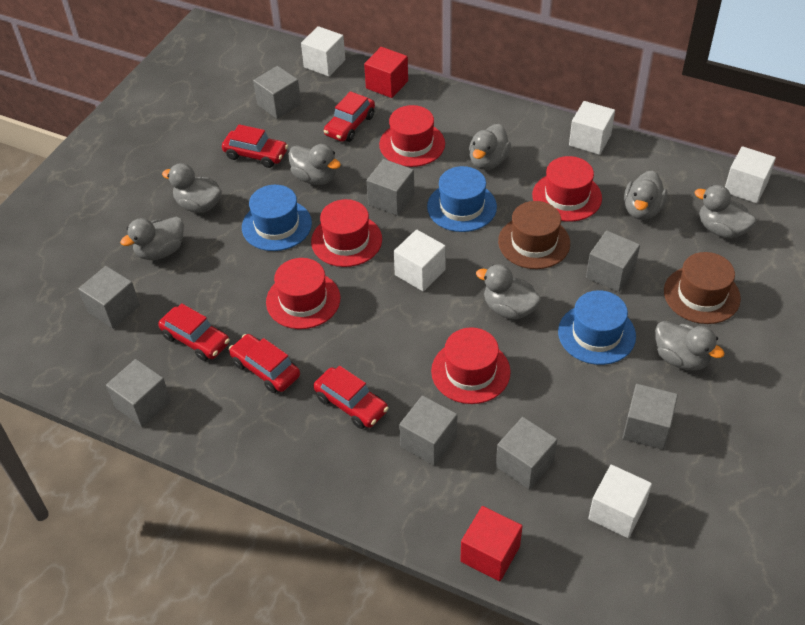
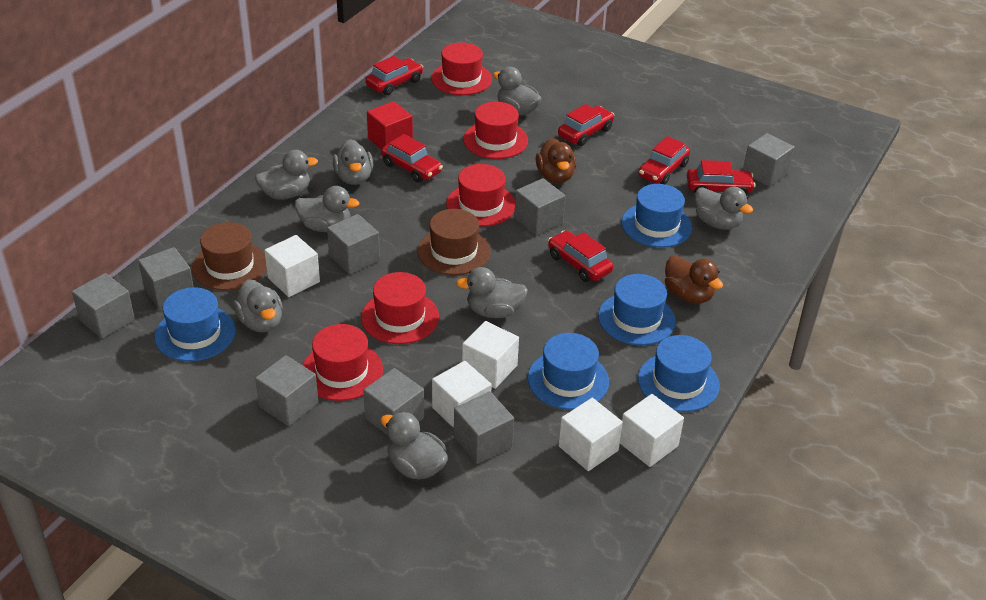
blue hat: [242,185,312,251] [427,166,497,232] [558,290,636,365] = 3 -> [155,287,236,361] [527,333,609,410] [598,274,676,345] [622,184,692,248] [638,335,720,412] = 5
brown duck: none = 0 -> [536,138,576,183] [665,256,723,304] = 2
red car: [158,303,230,361] [222,124,288,168] [229,334,300,393] [313,366,389,429] [324,91,375,142] = 5 -> [365,56,423,95] [381,134,443,183] [548,231,613,282] [558,104,614,146] [638,136,690,185] [687,160,755,195] = 6
red cube: [364,47,408,98] [460,506,522,582] = 2 -> [367,101,413,149] = 1

